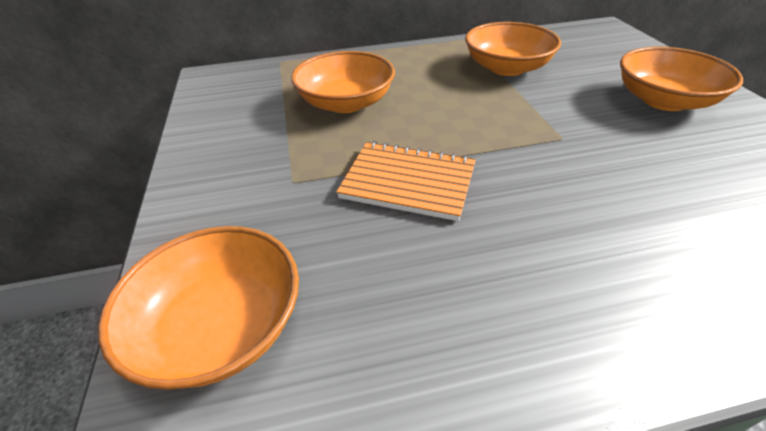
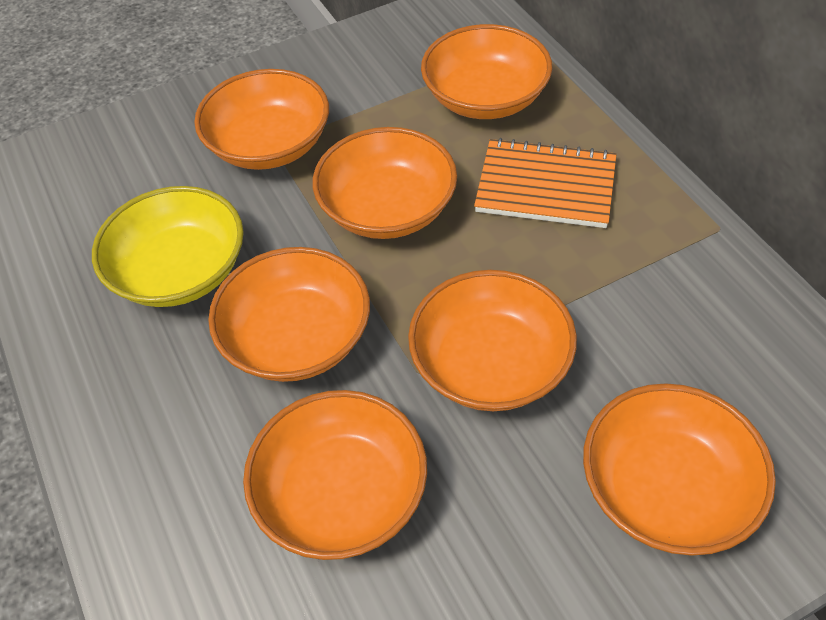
orange bowl: [98,226,299,390] [291,51,395,113] [465,22,561,76] [620,47,743,111] = 4 -> [194,69,329,170] [208,247,370,382] [243,390,427,560] [313,127,457,239] [408,270,577,411] [421,24,552,119] [583,383,776,556] = 7
yellow bowl: none = 0 -> [92,186,244,307] = 1

